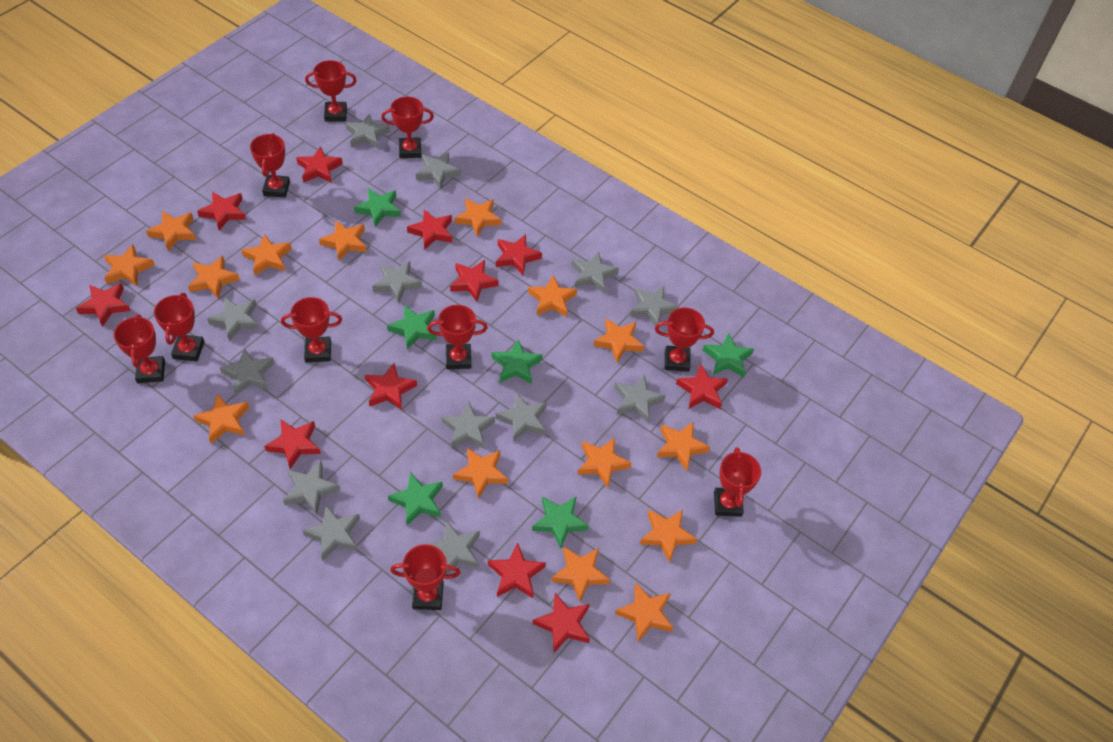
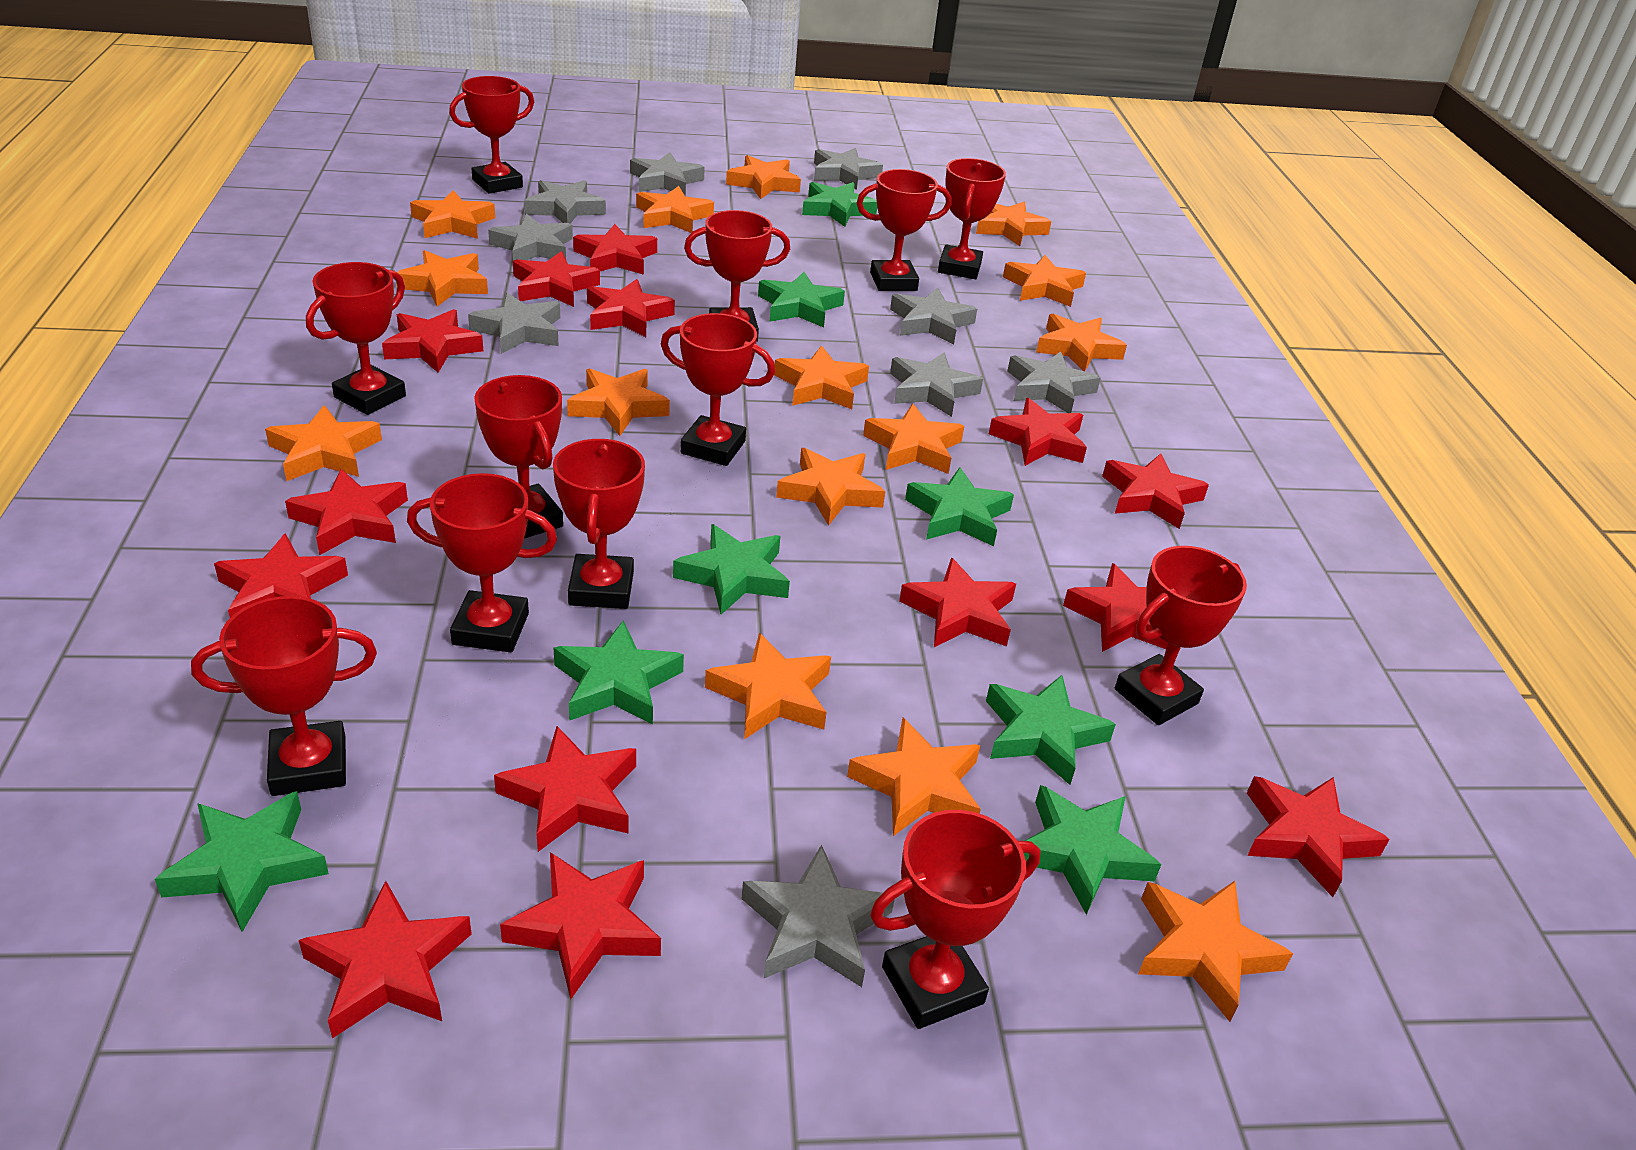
green star: [354,188,401,227] [387,304,437,350] [388,472,443,526] [492,339,543,384] [532,496,589,549] [703,333,754,377] = 6 -> [155,791,329,932] [554,620,684,725] [673,524,790,614] [758,272,845,328] [802,182,877,227] [905,467,1014,546] [986,675,1116,785] [1024,785,1161,915] = 8
grey star: [207,297,259,341] [220,348,274,396] [283,461,340,514] [303,505,360,561] [345,114,390,148] [372,261,422,303] [416,152,461,190] [428,521,480,575] [442,401,495,449] [496,392,547,442] [571,251,619,293] [614,375,665,422] [630,286,679,326] = 13 -> [468,293,560,354] [488,214,573,261] [524,180,606,223] [630,152,705,196] [742,845,895,987] [814,148,883,190] [890,288,977,344] [890,353,983,417] [1007,352,1101,413] = 9
red star: [76,283,131,327] [197,192,246,231] [264,419,321,469] [296,146,343,183] [365,363,417,410] [407,209,452,249] [450,260,499,302] [488,543,546,598] [496,234,542,275] [533,593,590,653] [676,364,728,409] = 11 -> [214,533,348,618] [285,469,408,555] [299,881,472,1039] [382,309,483,373] [494,726,636,852] [500,852,661,999] [513,251,600,307] [573,224,657,275] [587,279,675,337] [899,558,1016,647] [989,398,1087,466] [1063,563,1168,652] [1102,454,1209,529] [1247,776,1390,897] = 14
red trophy: [114,314,165,383] [154,293,204,361] [250,133,290,198] [281,297,342,362] [305,60,357,122] [381,97,434,158] [390,544,461,610] [427,305,488,369] [655,308,714,372] [714,447,761,517] = 10 -> [191,596,377,796] [306,262,406,415] [407,473,557,652] [449,76,534,193] [474,375,563,538] [553,439,645,609] [661,313,775,466] [684,210,790,342] [857,169,951,291] [870,810,1041,1029] [938,158,1006,279] [1115,546,1247,725] = 12

